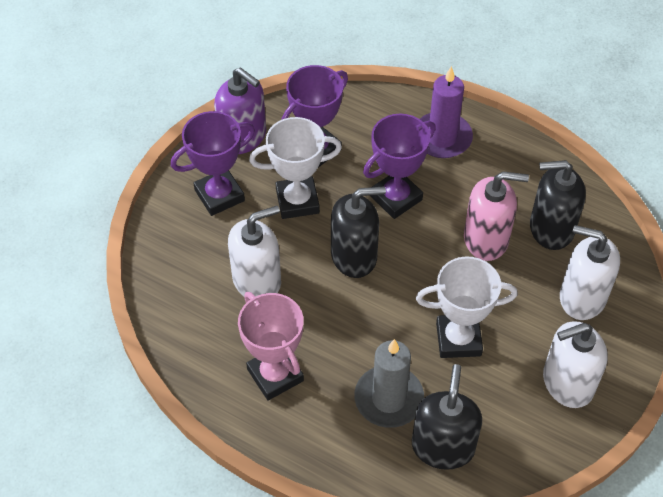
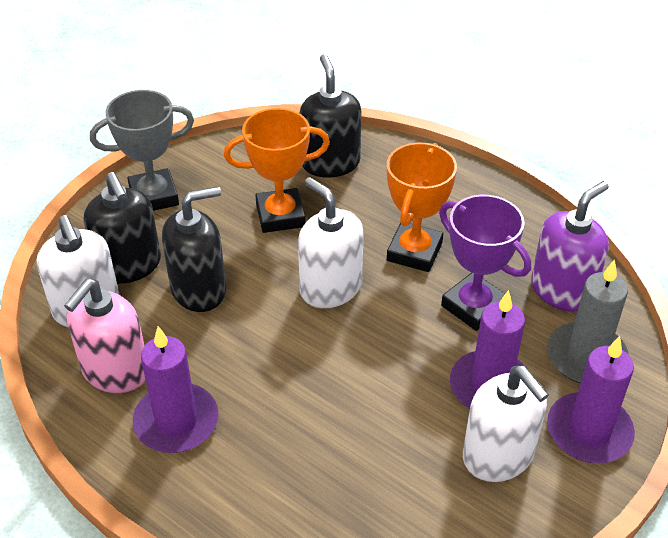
grey trophy: none = 0 -> [90,90,194,211] = 1
orange trophy: none = 0 -> [224,108,330,233] [387,143,457,272] = 2
pink trophy: [238,292,304,400] = 1 -> none = 0
purple candle: [420,66,473,158] = 1 -> [133,326,219,453] [450,290,526,409] [547,336,635,463] = 3
purple trophy: [171,111,255,216] [282,65,348,168] [363,114,435,219] = 3 -> [439,195,531,331] = 1
white trophy: [249,117,342,219] [416,256,518,358] = 2 -> none = 0

